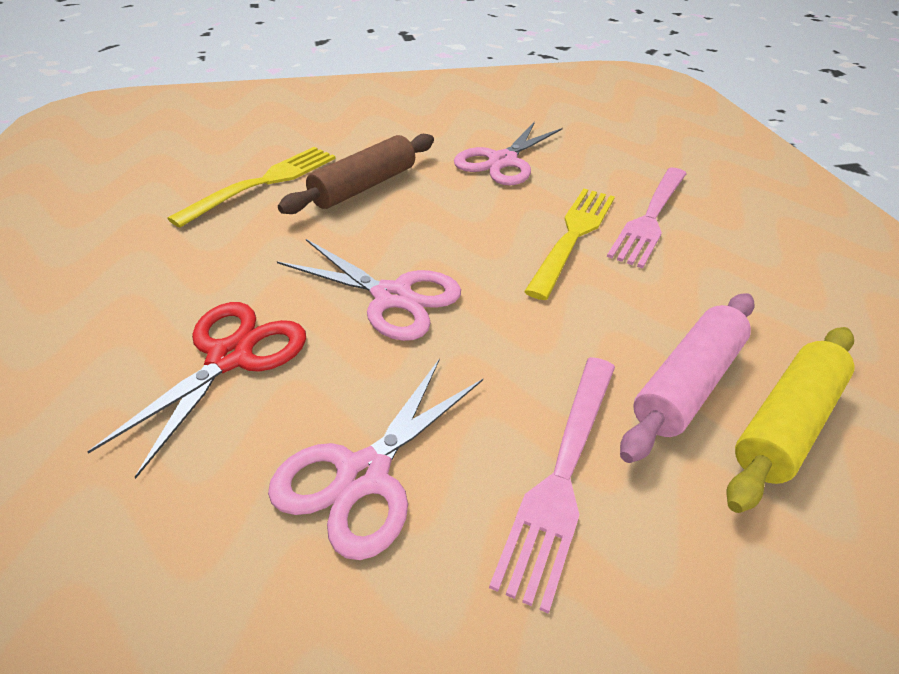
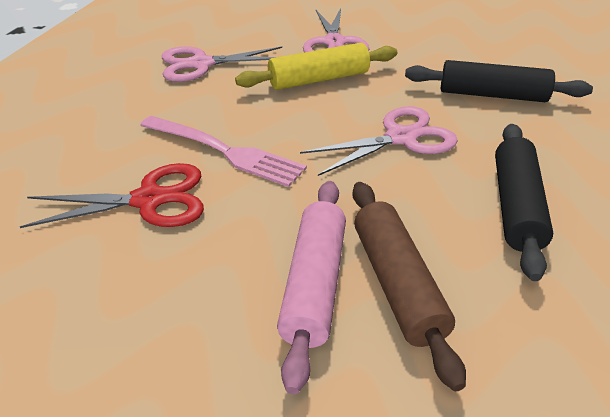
black rolling pin: none = 0 -> [405,60,593,102] [495,124,553,281] = 2
pink fork: [489,357,615,614] [607,168,686,269] = 2 -> [140,116,307,187] = 1
yellow fork: [167,147,336,228] [524,188,615,300] = 2 -> none = 0

